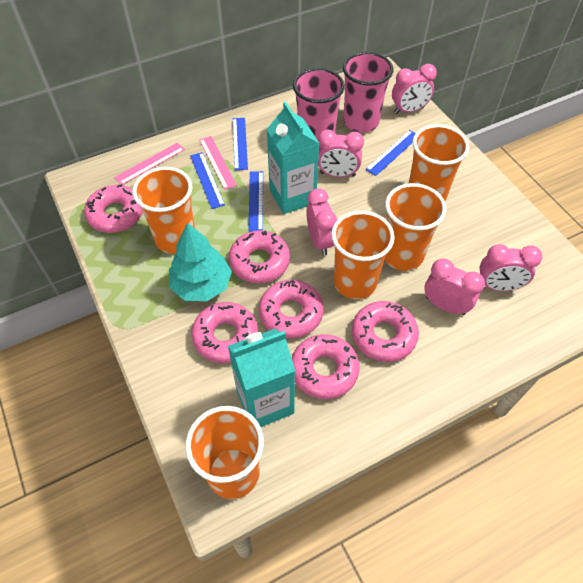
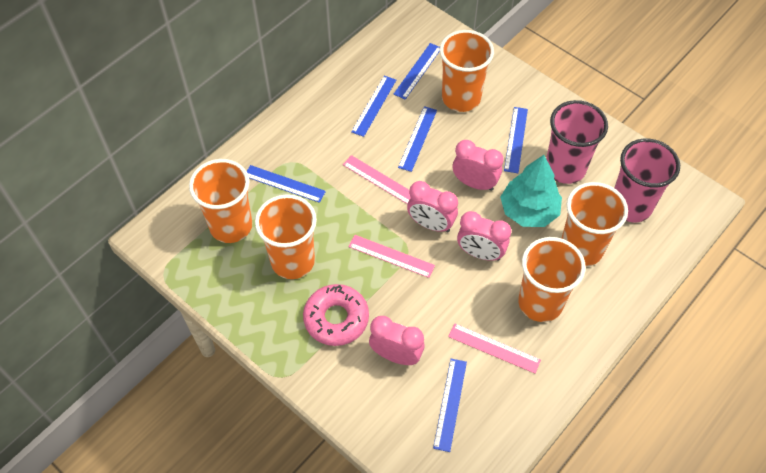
blue ruler: [190,152,225,209] [233,118,248,170] [248,171,263,232] [365,130,416,176] = 4 -> [247,165,326,203] [351,75,396,137] [394,43,440,100] [398,106,437,172] [433,359,467,452] [504,107,528,173] = 6
pink clock: [306,188,337,256] [318,130,364,177] [392,64,437,114] [425,259,485,315] [480,244,542,291] = 5 -> [369,316,425,365] [407,181,458,232] [453,140,504,191] [457,211,511,261] = 4
pink donut: [84,185,143,233] [191,302,258,363] [229,230,290,283] [259,279,324,338] [292,334,360,399] [352,301,419,362] = 6 -> [303,284,369,346] = 1
pink ruler: [114,142,185,185] [199,136,237,190] = 2 -> [343,155,411,204] [348,235,435,278] [448,323,541,374] = 3
turquoise carton: [228,328,295,427] [267,102,320,214] = 2 -> none = 0

